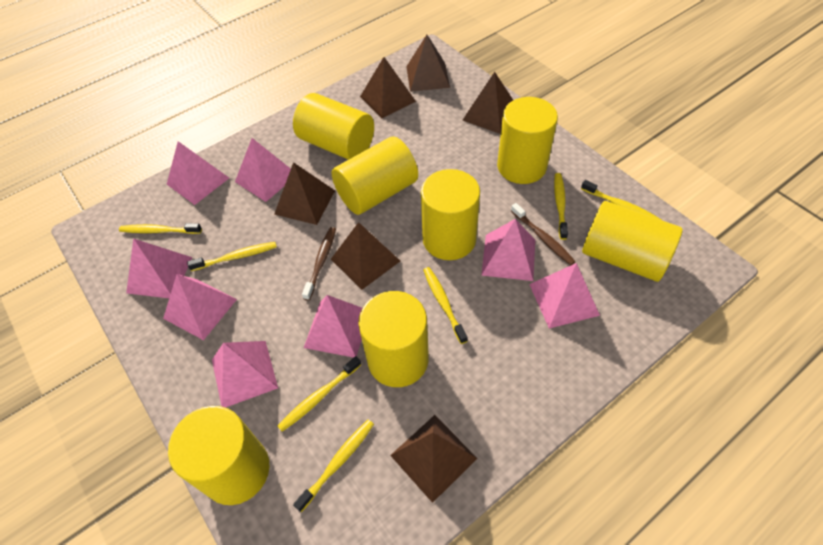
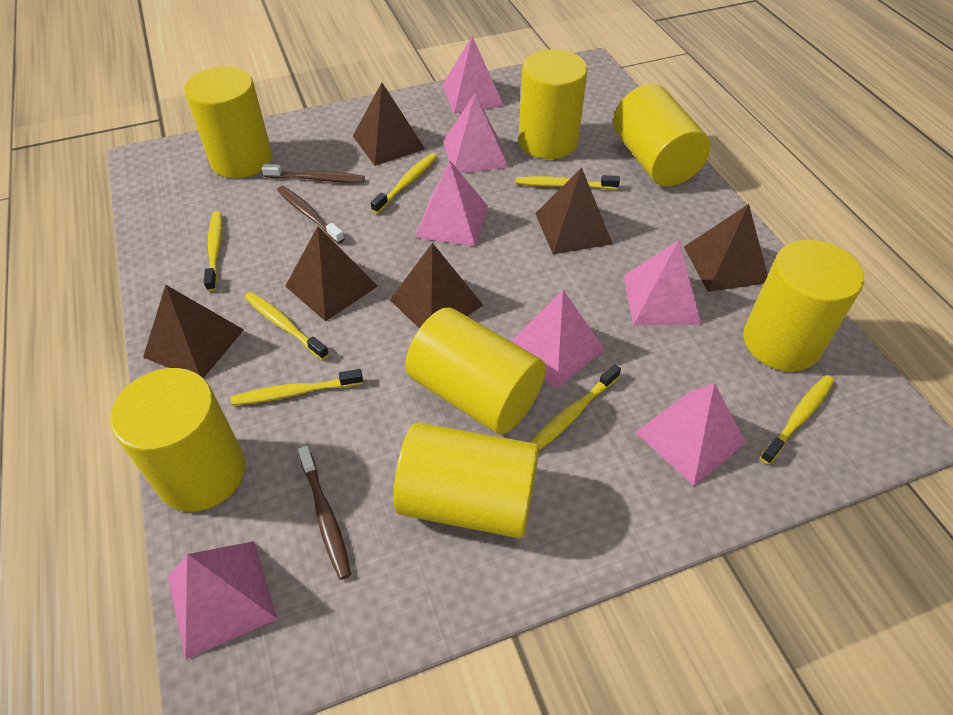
brown toothbrush: [302,227,336,301] [511,203,576,265] = 2 -> [262,164,365,183] [277,186,344,244] [298,446,351,580] = 3
pink pyramid: [126,238,192,298] [163,274,237,340] [167,141,229,205] [212,341,278,408] [235,138,291,202] [304,295,362,358] [481,219,535,281] [529,263,600,329] = 8 -> [168,541,277,660] [415,161,488,246] [442,36,504,114] [443,94,508,173] [511,290,605,389] [623,240,702,325] [636,383,746,486] = 7

